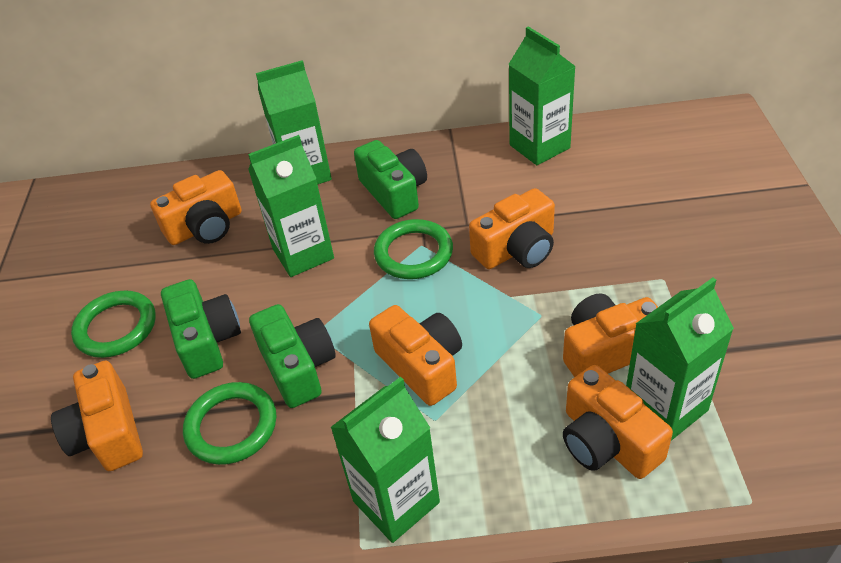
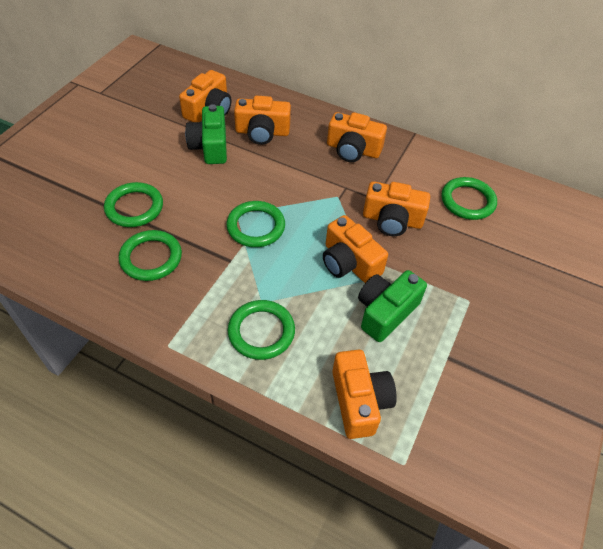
green camera: [161,279,241,379] [249,304,336,408] [354,140,427,219] = 3 -> [185,104,227,164] [358,270,427,342] = 2
green carton: [248,135,334,277] [256,60,332,185] [330,377,440,543] [508,27,576,165] [626,277,734,441] = 5 -> none = 0
green ring: [71,291,156,358] [183,382,276,465] [374,219,453,279] = 3 -> [104,182,163,227] [119,230,182,281] [226,201,285,247] [228,300,295,360] [441,177,497,220] = 5

